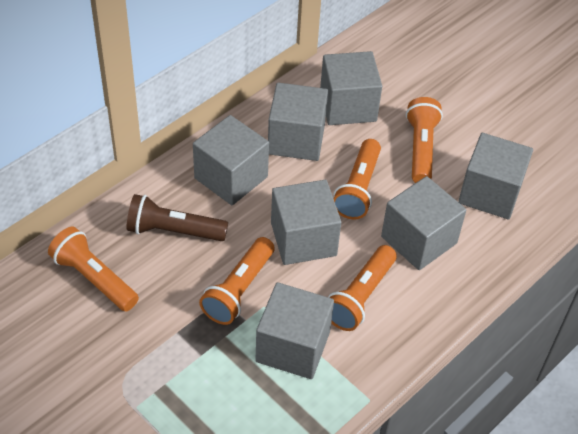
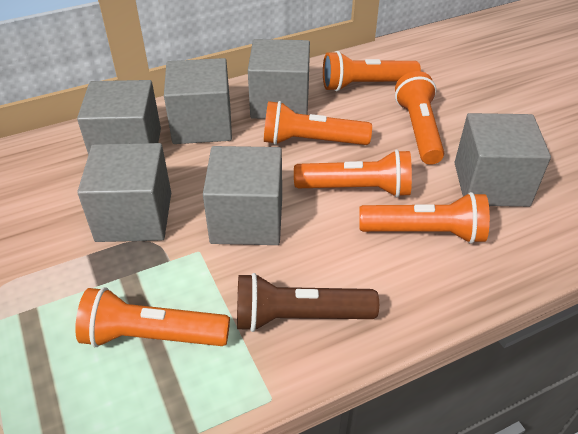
grey cube: [193,115,269,205] [255,282,334,379] [268,82,328,161] [271,180,341,265] [320,51,382,125] [381,176,466,270] [458,133,533,219] = 7 -> [77,80,161,155] [77,143,171,242] [164,58,232,144] [203,146,282,245] [248,39,310,119] [454,113,551,207] = 6
orange flashlight: [48,227,139,311] [199,237,274,325] [328,245,397,331] [333,139,381,219] [406,97,443,183] = 5 -> [75,287,230,347] [264,101,372,145] [294,149,412,197] [323,51,421,91] [359,192,490,244] [395,71,444,165] = 6

